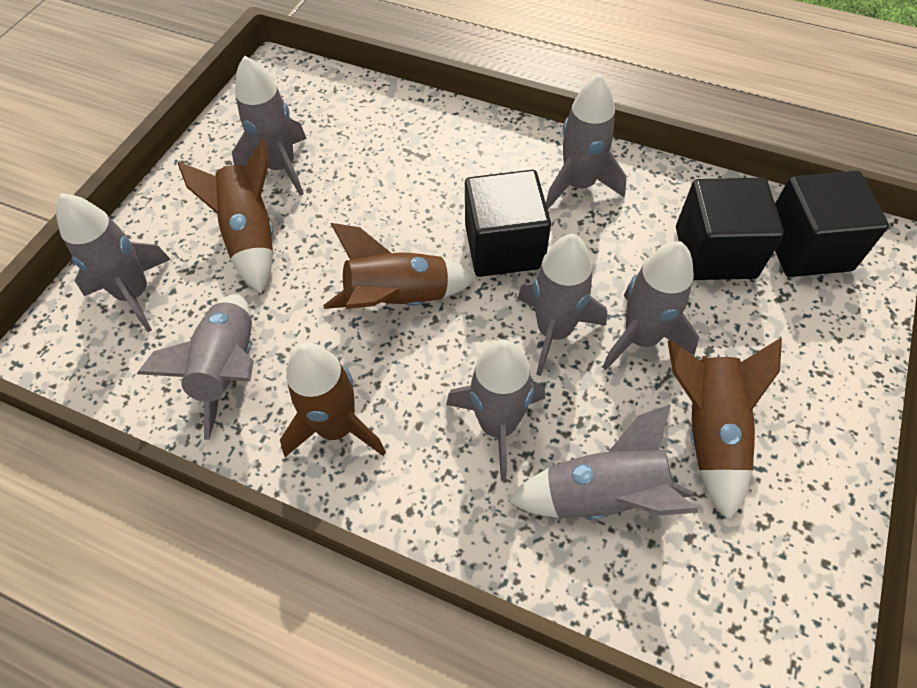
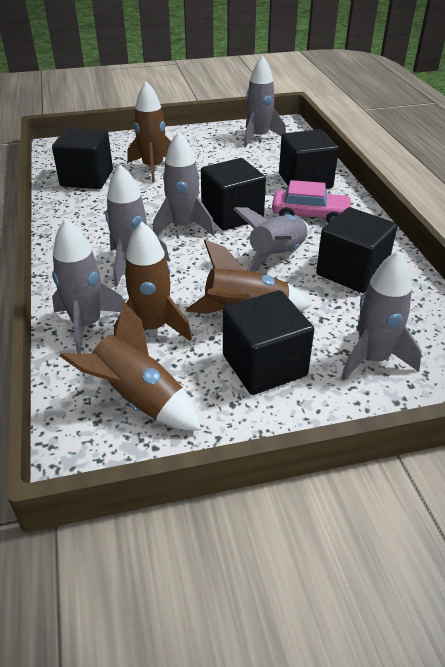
black cube: [465,170,551,277] [676,178,784,280] [775,171,889,277] = 3 -> [52,128,113,189] [201,158,266,230] [223,290,314,395] [279,129,339,189] [316,207,397,293] = 5
grey rocket: [56,193,171,332] [137,294,254,440] [232,55,307,196] [446,340,545,481] [508,404,698,520] [517,234,607,376] [546,74,627,210] [602,241,699,371] = 8 -> [52,219,123,353] [105,165,170,287] [153,131,215,236] [233,207,309,272] [244,56,286,148] [341,250,422,381] = 6
pink car: none = 0 -> [272,180,352,223] = 1

